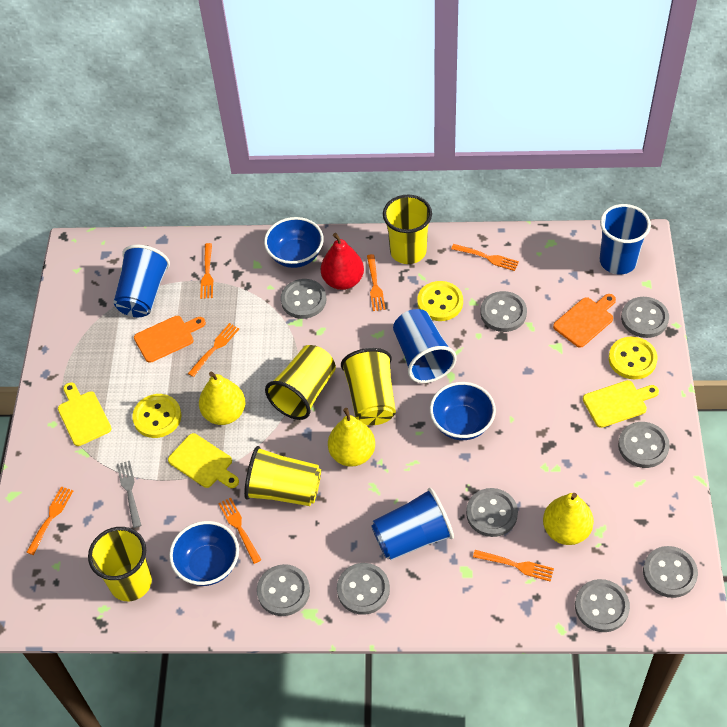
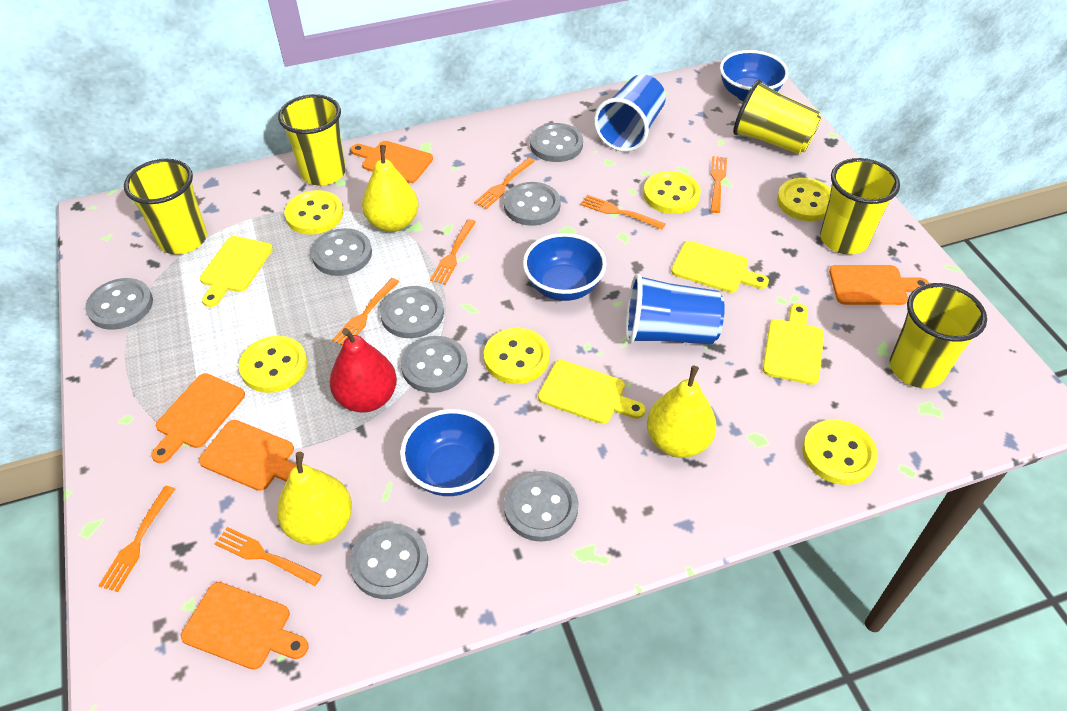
blue cup: [114,245,170,317] [371,488,454,560] [393,309,457,383] [600,204,651,275] = 4 -> [594,74,666,152] [626,274,725,344] = 2
grey button: [257,564,310,616] [281,279,326,319] [337,563,390,615] [466,488,518,537] [480,291,527,332] [575,579,630,632] [618,422,670,468] [621,297,669,338] [643,546,698,598] = 9 -> [85,278,153,330] [311,228,372,276] [349,523,428,599] [380,286,444,338] [401,336,468,393] [504,182,561,226] [504,471,578,542] [530,123,583,162] = 8
grey fork: [117,461,141,528] = 1 -> none = 0
orange cutting board: [134,316,206,363] [553,294,616,348] = 2 -> [151,373,245,463] [181,582,309,670] [199,420,297,491] [351,141,433,183] [829,265,930,305] = 5
yellow button: [132,394,181,438] [417,281,463,321] [609,337,658,379] = 3 -> [239,336,307,393] [284,190,343,235] [484,328,550,384] [643,171,701,214] [777,178,831,221] [802,419,878,485] = 6
yellow cutting board: [58,382,112,446] [168,433,239,488] [583,380,659,428] = 3 -> [200,236,273,307] [538,360,645,424] [671,241,769,293] [763,303,824,385] = 4

